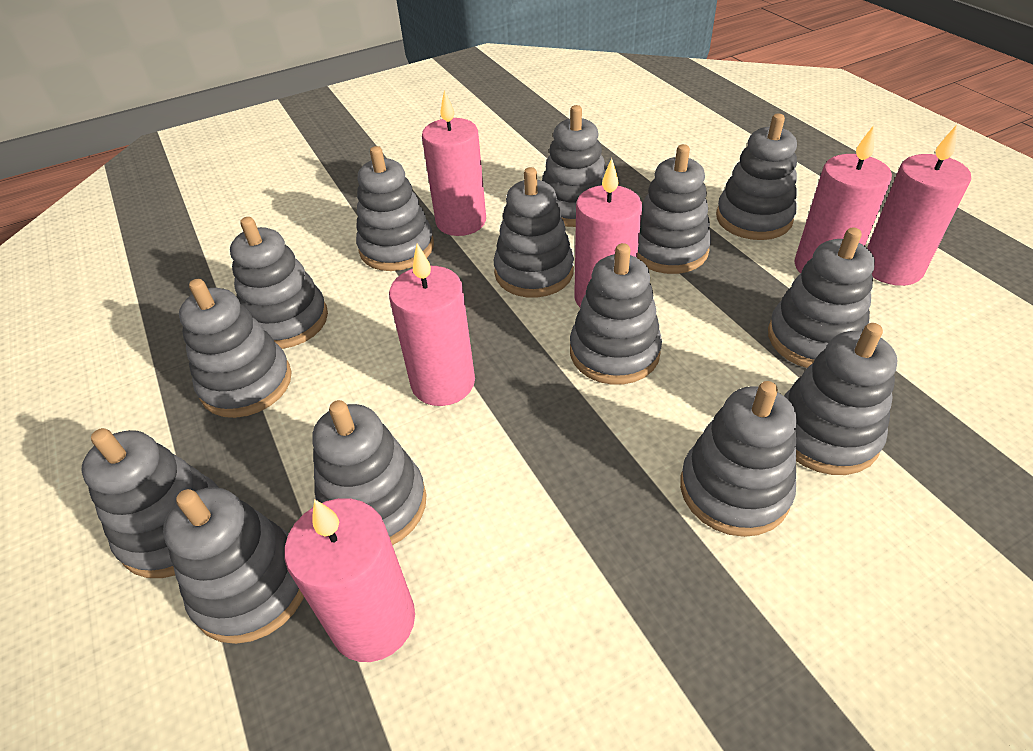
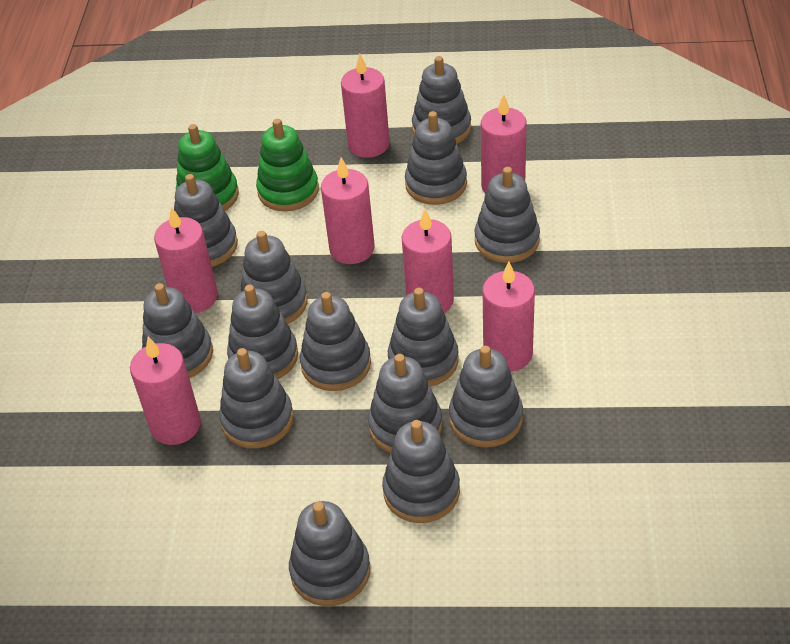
green stacking toy: none = 0 -> [176,124,239,211] [256,119,319,211] = 2
pink candle: [284,498,415,662] [389,244,475,406] [422,90,486,236] [574,158,642,307] [794,125,892,274] [867,125,971,286] = 6 -> [130,337,201,445] [154,207,218,313] [321,157,375,264] [341,54,390,158] [402,209,454,313] [481,94,527,194] [483,262,535,372] = 7

